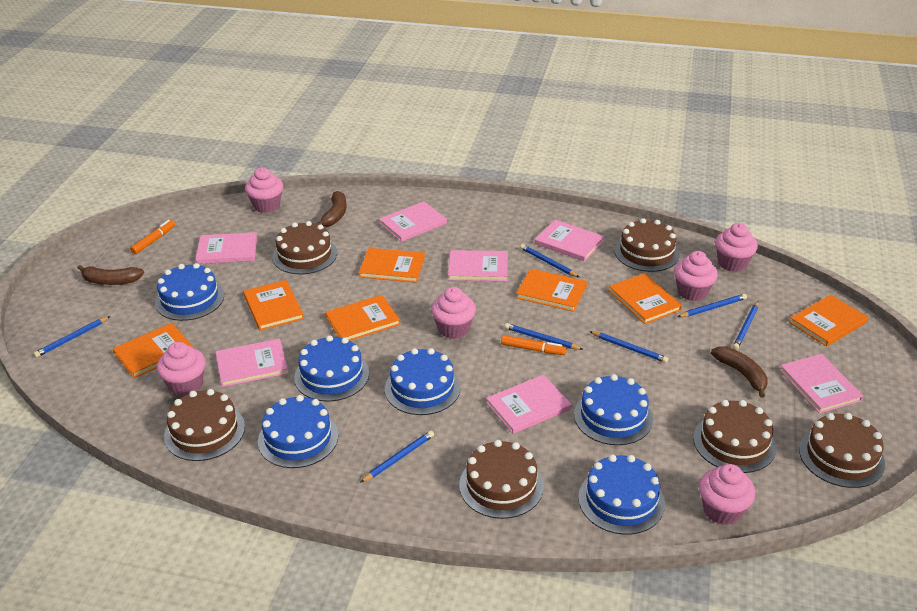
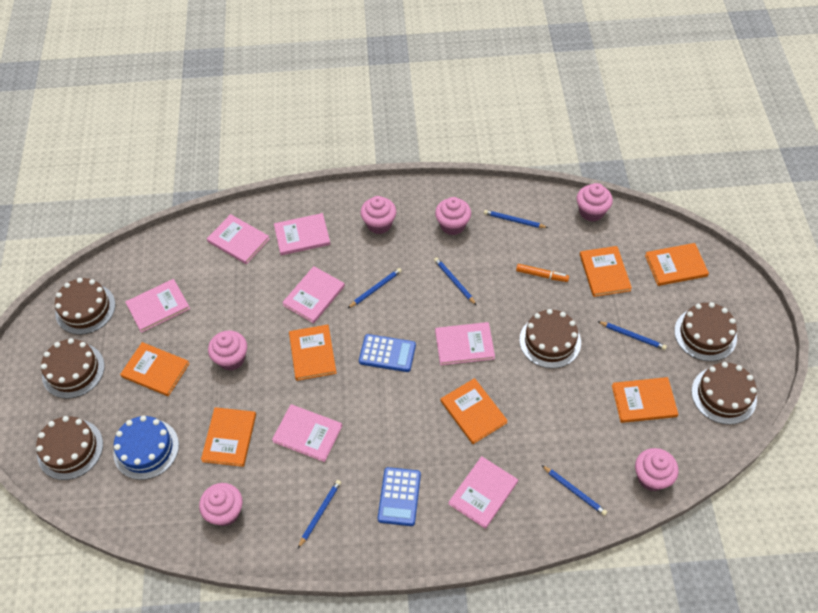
blue cake: [155,263,224,321] [258,395,338,468] [294,335,369,401] [385,348,461,415] [574,374,653,445] [578,454,665,535] = 6 -> [113,415,179,480] = 1
blue calculator: none = 0 -> [359,334,416,372] [378,467,421,526] = 2
blue pencil: [33,316,110,358] [360,431,434,483] [505,323,583,350] [520,244,579,277] [589,331,668,363] [678,294,747,317] [733,301,759,350] = 7 -> [298,480,341,548] [348,268,402,308] [434,257,476,305] [484,210,548,228] [542,465,607,516] [597,321,667,350] = 6
brown banana: [78,265,144,285] [316,191,347,227] [711,346,768,398] = 3 -> none = 0
orange marker: [130,220,175,254] [501,335,567,355] = 2 -> [516,264,569,282] = 1

